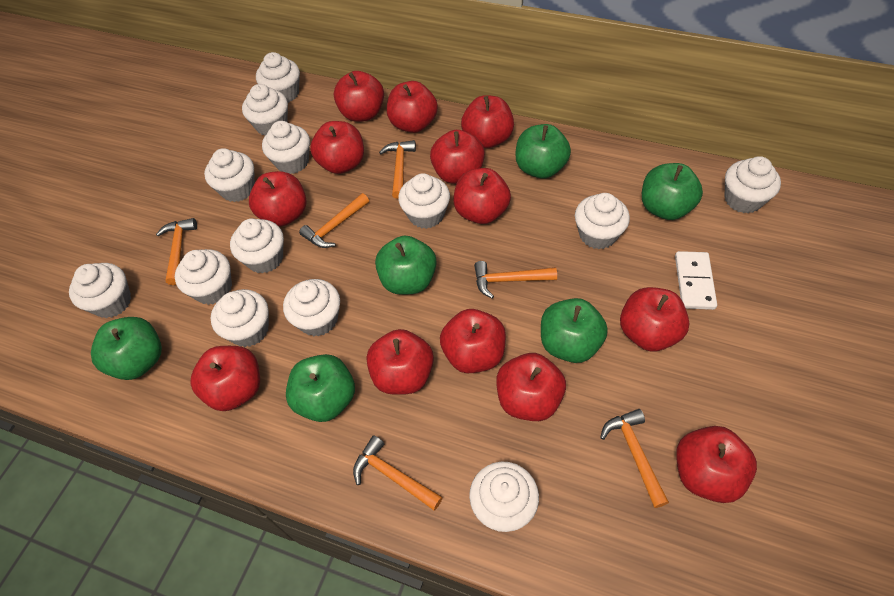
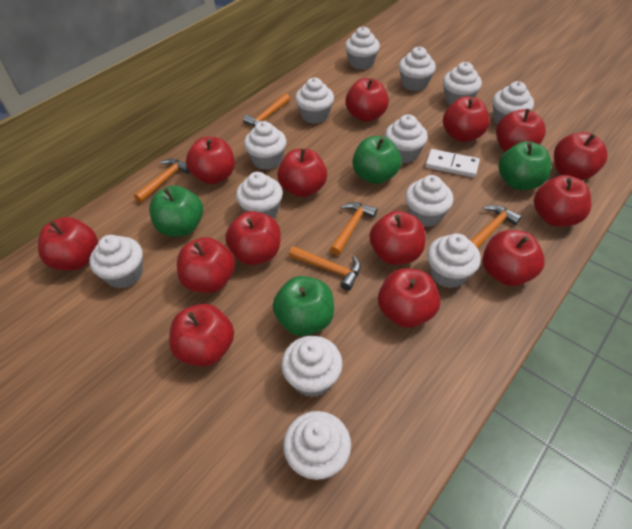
green apple: [91,317,162,380] [286,354,355,422] [375,236,437,295] [515,124,571,179] [541,298,608,363] [642,163,703,220] = 6 -> [149,185,203,237] [273,276,334,336] [352,136,402,184] [498,141,551,190] = 4
orange hammer: [156,218,197,285] [299,193,369,248] [353,435,443,511] [379,140,416,199] [474,261,557,298] [600,409,669,508] = 6 -> [134,159,190,203] [243,93,290,126] [289,246,361,290] [330,202,377,255] [471,205,522,248] = 5
red apple: [190,346,260,411] [249,171,307,226] [310,121,364,174] [334,71,384,122] [367,329,434,395] [387,81,438,133] [430,130,485,184] [440,309,506,373] [453,168,511,224] [461,95,514,148] [496,353,566,421] [620,287,690,351] [676,426,757,503] = 13 -> [38,217,98,270] [169,304,234,366] [177,237,235,293] [186,137,235,184] [225,211,281,265] [277,149,327,197] [345,78,389,122] [369,211,425,265] [378,268,440,328] [443,96,490,142] [483,230,545,286] [496,109,546,152] [534,175,591,227] [554,132,608,180] = 14

